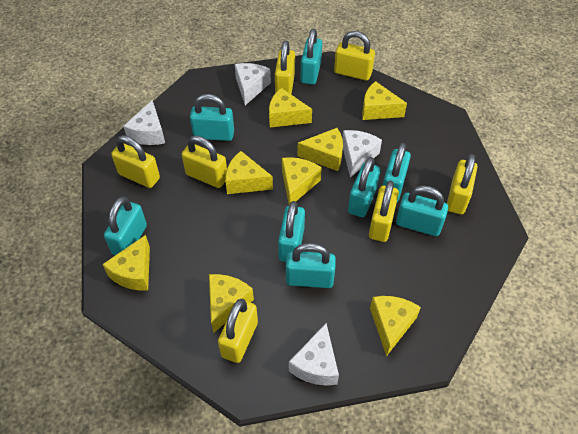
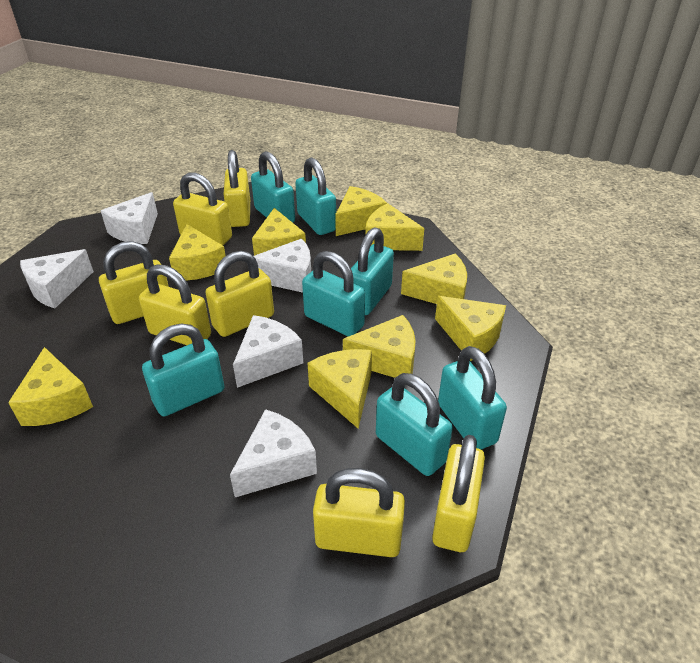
turquoise padlock: [104,197,147,255] [190,94,234,141] [278,201,305,262] [286,243,336,288] [300,28,322,85] [348,157,380,217] [383,143,411,202] [396,186,448,236] = 8 -> [142,324,225,416] [251,151,295,223] [295,158,336,235] [302,251,365,337] [351,227,394,315] [376,373,453,476] [438,346,507,449] = 7
white cheese: [123,100,165,145] [235,63,271,105] [289,323,339,386] [342,130,382,178] = 4 -> [20,249,94,308] [101,192,158,244] [230,409,317,497] [233,315,303,388] [254,239,311,293] = 5
yellow cheese: [102,235,150,291] [209,274,254,333] [225,151,273,194] [269,88,312,128] [282,157,322,205] [297,128,343,171] [362,81,407,120] [370,296,421,356] = 8 -> [8,347,93,426] [169,224,228,281] [252,208,306,256] [308,349,372,428] [335,186,387,236] [343,315,416,378] [365,203,424,251] [401,254,467,304] [435,296,506,361] = 9

